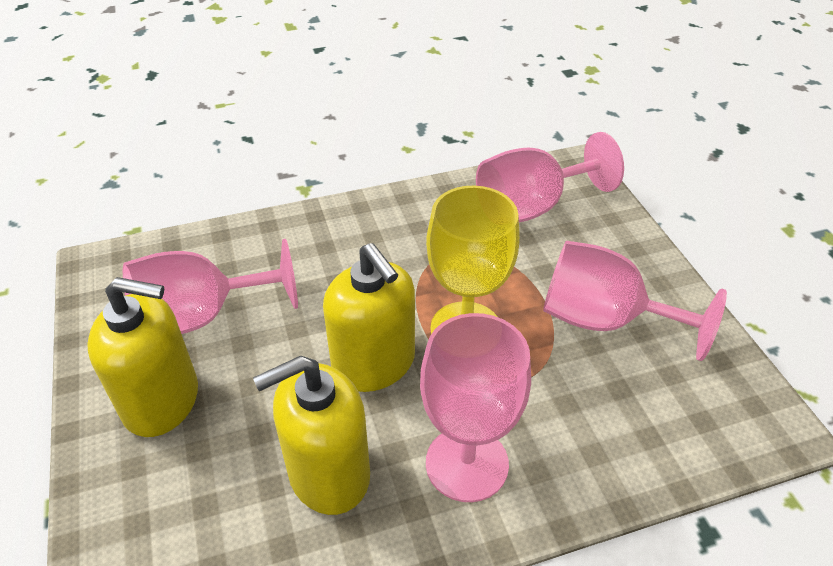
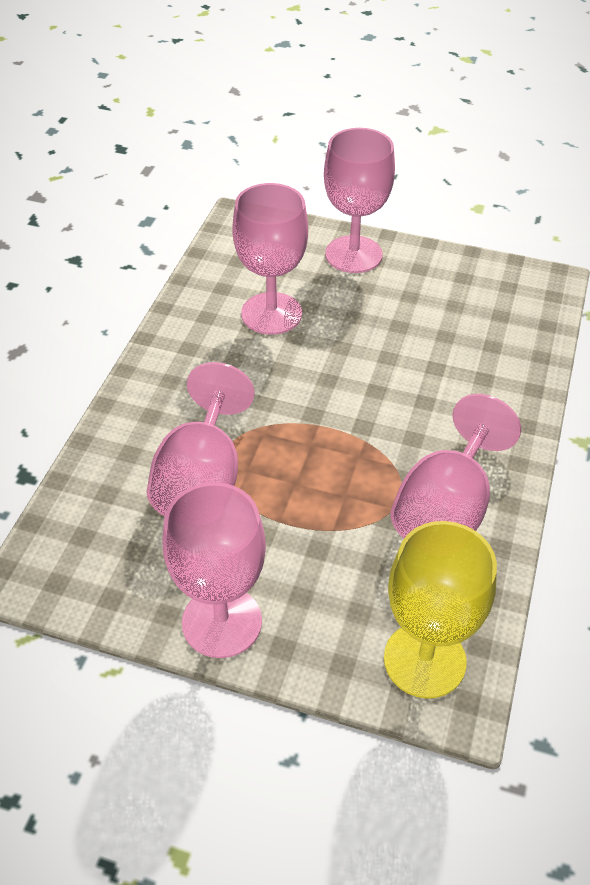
pink goblet: [123,239,298,334] [420,313,531,502] [476,132,624,222] [543,241,727,361] = 4 -> [146,362,255,517] [162,482,266,658] [232,183,308,335] [324,128,395,273] [390,394,521,539] = 5
yellow soap dispenser: [87,277,198,437] [253,356,370,515] [323,243,415,392] = 3 -> none = 0

